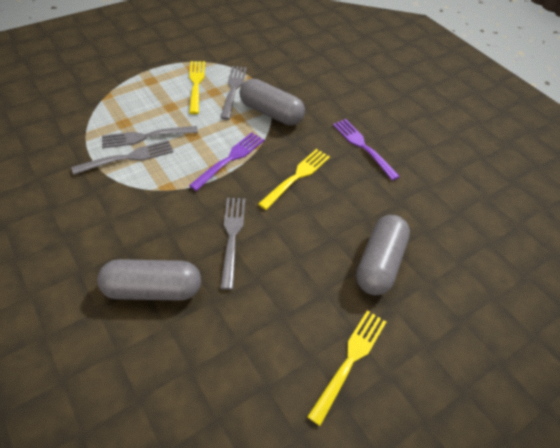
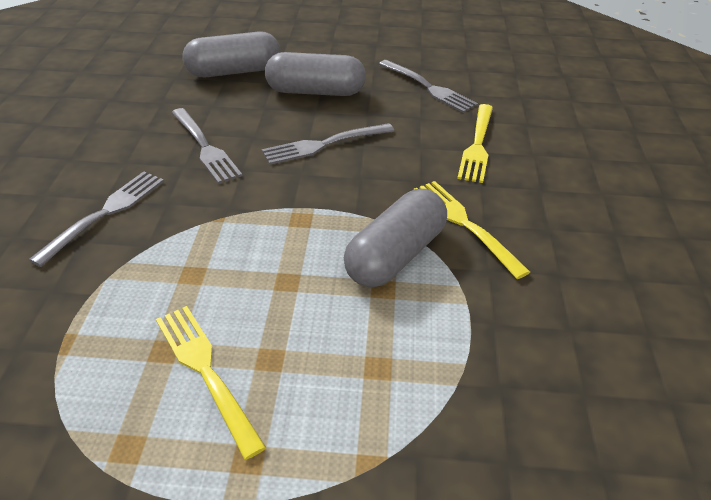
purple fork: [189,133,264,191] [333,119,400,181] = 2 -> none = 0

